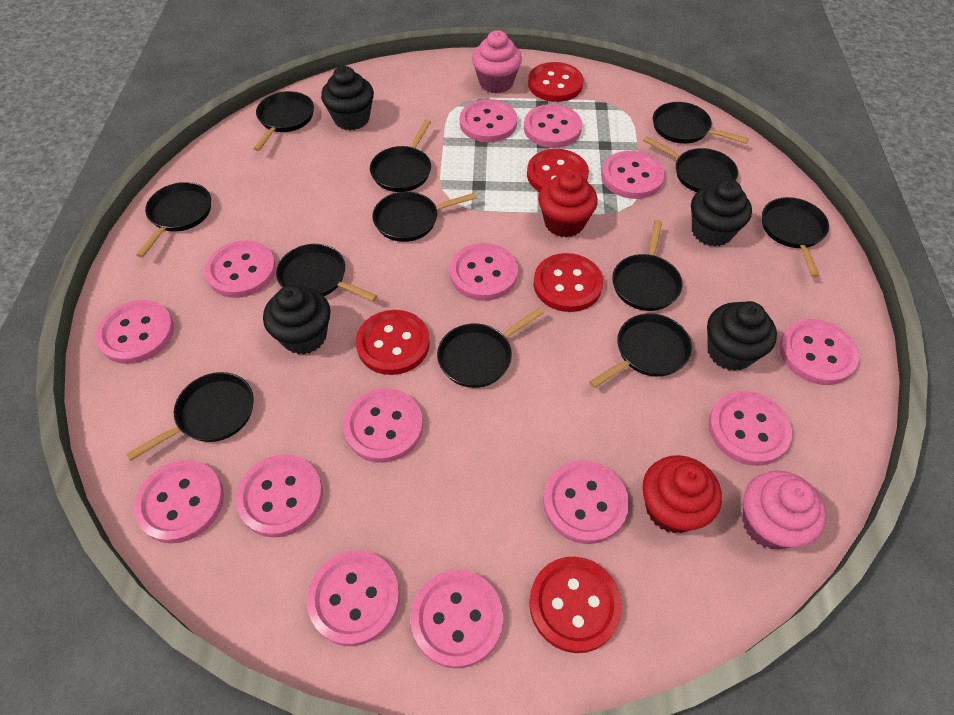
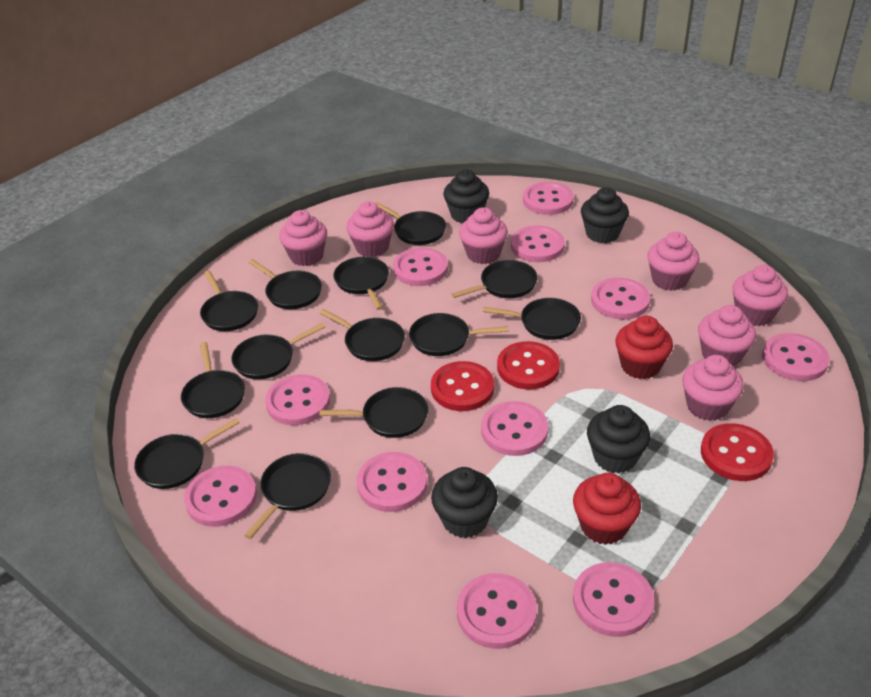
black pan: [126,372,254,461] [136,182,211,258] [253,91,314,151] [276,244,377,302] [370,119,431,192] [372,191,477,242] [437,308,544,388] [589,313,692,388] [612,220,682,311] [643,136,738,192] [653,102,748,144] [762,197,829,277] = 12 -> [134,418,240,489] [181,342,245,418] [200,270,258,331] [231,323,325,379] [244,453,331,539] [249,259,322,309] [319,309,405,361] [320,387,428,438] [334,257,389,310] [376,202,446,245] [409,313,508,356] [452,260,538,298] [483,298,581,340] = 13
pink button: [96,300,174,364] [134,460,224,543] [205,240,276,298] [236,455,323,538] [307,551,400,646] [343,388,423,463] [411,570,503,669] [450,243,518,301] [460,99,517,142] [524,104,582,148] [543,461,629,544] [602,151,665,199] [708,391,792,466] [779,319,859,385] = 14 -> [184,466,257,527] [265,374,330,425] [357,452,427,512] [393,248,448,286] [457,573,537,649] [481,401,548,456] [511,225,565,262] [523,182,574,215] [573,562,654,637] [591,278,650,319] [762,333,830,381] = 11
pink cupcake: [472,30,522,93] [742,471,826,549] = 2 -> [279,210,327,266] [346,201,394,257] [459,207,508,264] [648,232,700,291] [682,355,744,421] [698,305,756,367] [732,265,788,326] = 7
red button: [356,310,430,375] [527,149,589,192] [528,62,584,102] [529,557,622,653] [534,253,603,312] = 5 -> [431,361,494,411] [497,341,560,390] [701,423,774,481] = 3

